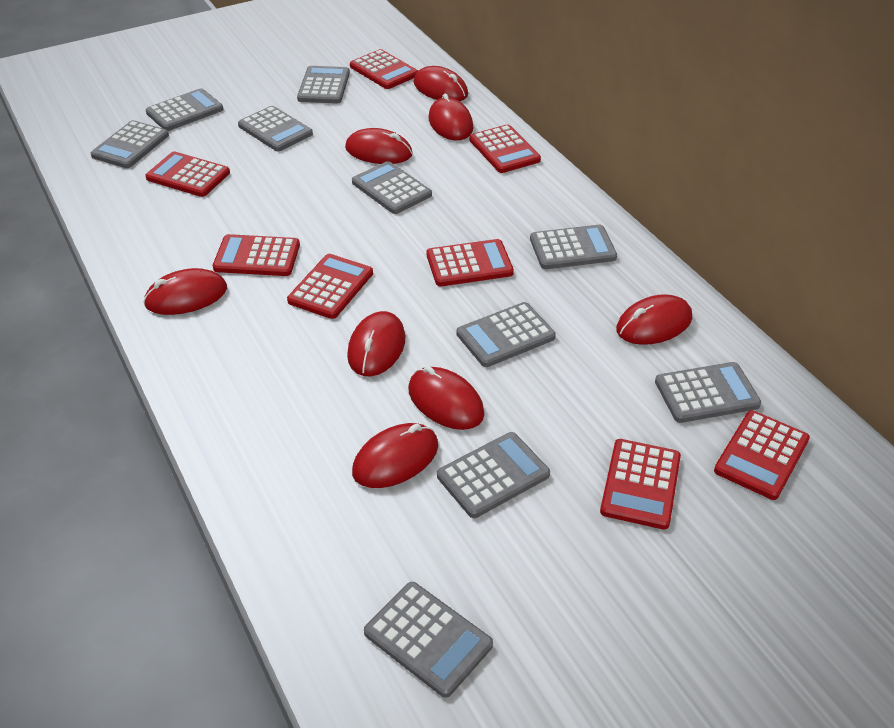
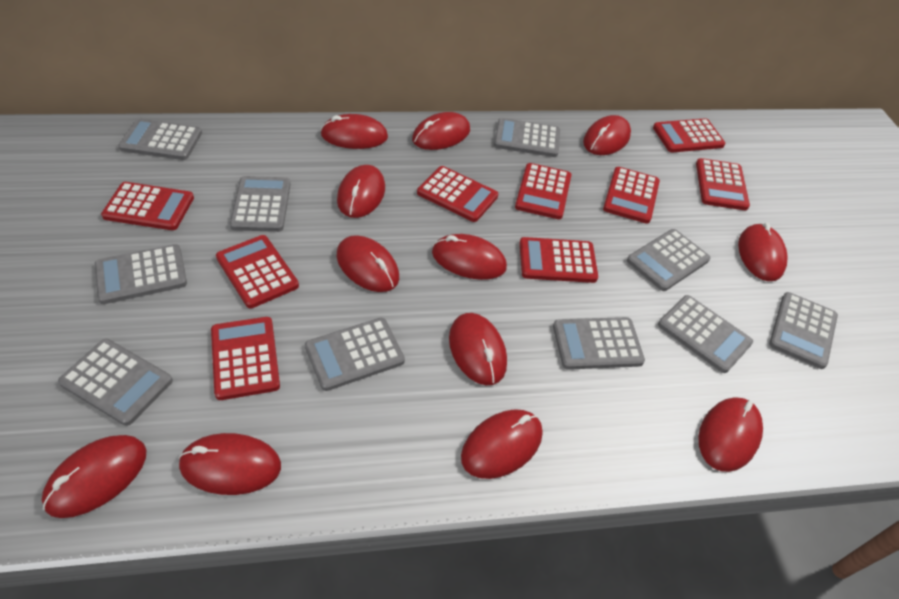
red calculator: [145,152,230,197] [213,234,300,276] [287,254,373,319] [350,49,418,89] [427,239,514,286] [469,125,541,173] [600,439,681,530] [714,410,810,500] = 8 -> [101,182,194,230] [211,317,280,400] [216,235,299,308] [417,166,498,222] [515,163,571,219] [519,237,598,283] [603,167,660,224] [653,118,725,153] [696,158,750,210] = 9
red mouse: [143,268,227,315] [345,128,413,164] [347,311,405,376] [352,423,438,488] [408,366,484,430] [414,66,468,101] [428,93,474,141] [616,294,692,345] = 8 -> [42,435,146,518] [179,433,281,495] [321,114,388,149] [337,165,385,218] [337,235,399,292] [412,112,470,150] [432,234,507,280] [449,313,507,385] [461,409,542,479] [583,115,631,155] [698,397,763,472] [738,223,787,281] = 12

